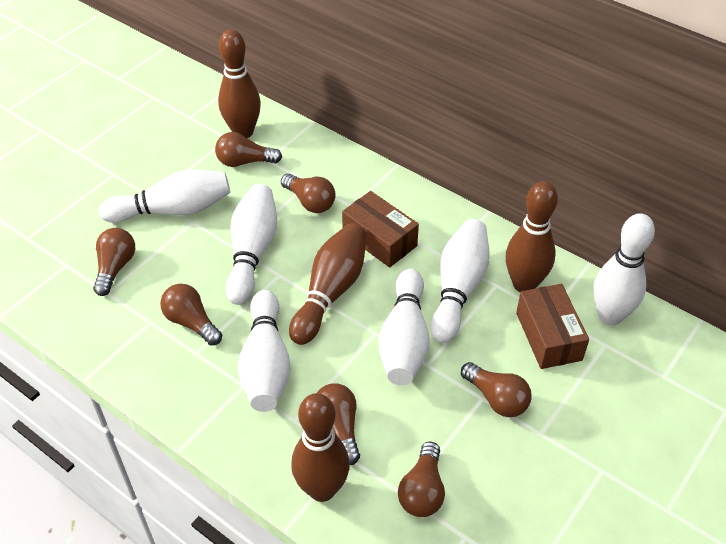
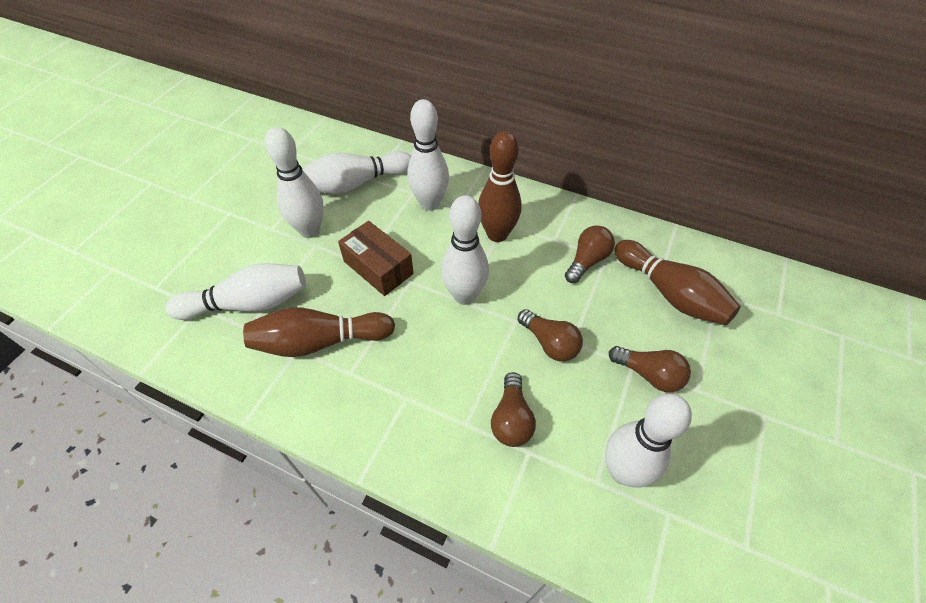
brown bowling pin: [218,29,261,138] [289,224,366,345] [291,393,350,502] [506,181,558,292] = 4 -> [243,307,395,357] [478,131,522,242] [614,240,741,325] = 3
brown box: [342,191,419,268] [516,284,589,369] = 2 -> [338,221,414,296] = 1
brown light bulb: [93,228,135,296] [160,284,222,345] [215,132,282,167] [281,174,336,213] [317,383,360,465] [398,442,445,517] [461,362,531,417] = 7 -> [491,372,536,447] [518,309,583,362] [565,225,615,283] [609,346,691,392] = 4

